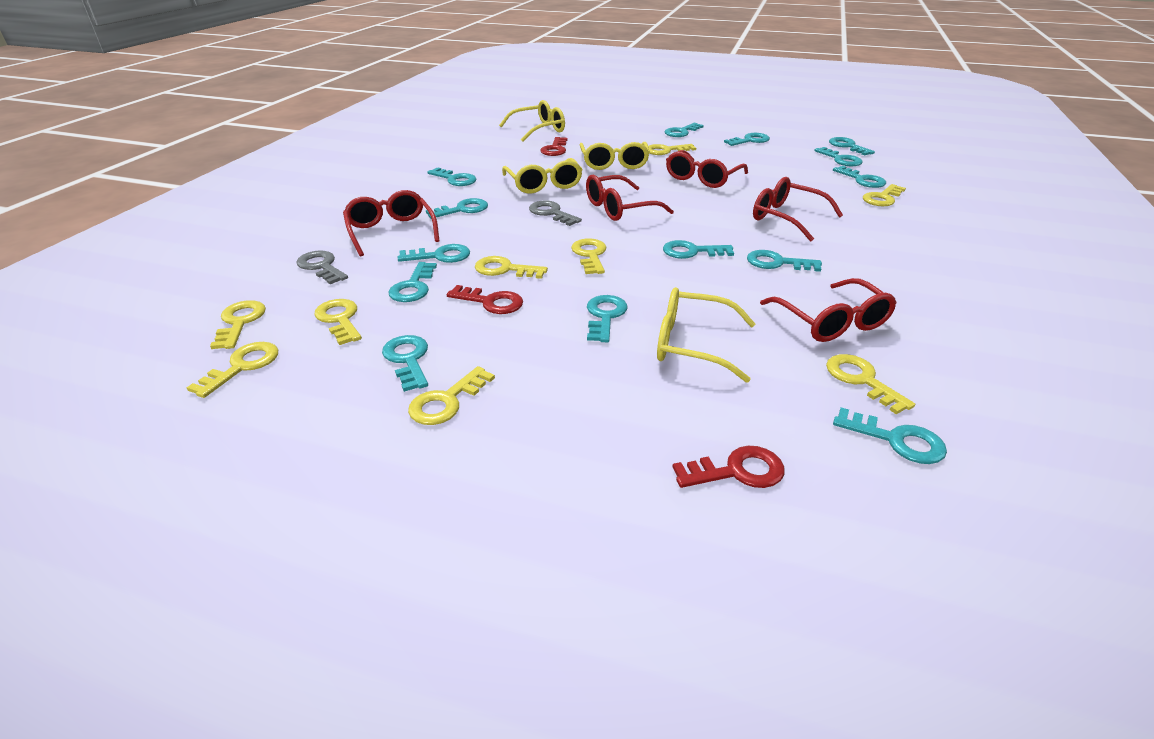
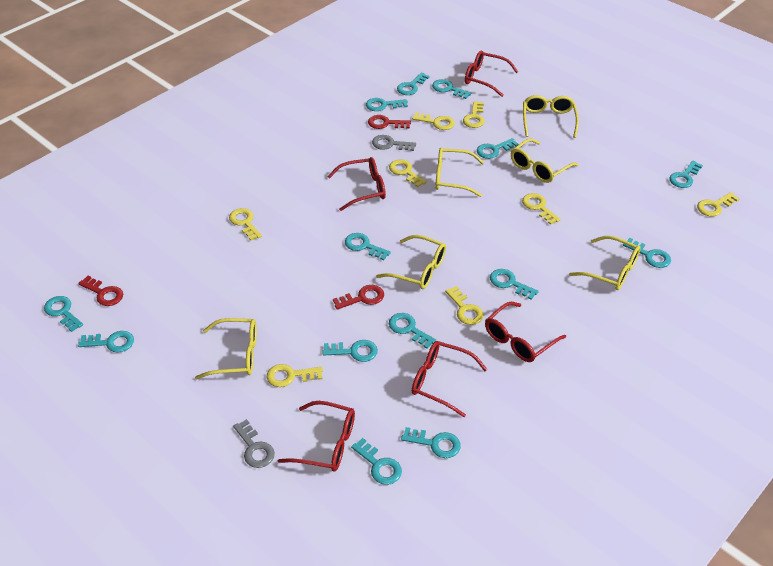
yellow glasses: [499,100,565,142] [502,158,583,193] [580,142,650,170] [657,287,756,383] = 4 -> [195,318,257,380] [376,235,446,289] [435,148,484,197] [511,139,578,183] [523,95,579,138] [569,236,641,290] = 6
yellow key: [187,342,278,398] [210,300,266,349] [314,299,362,345] [408,366,495,425] [475,256,548,279] [571,238,607,274] [648,144,696,155] [826,354,915,414] [863,184,906,206] = 9 -> [229,208,262,241] [266,364,323,387] [389,159,427,187] [412,112,455,130] [445,286,484,325] [463,101,485,128] [522,193,561,225] [697,192,739,216] = 8

